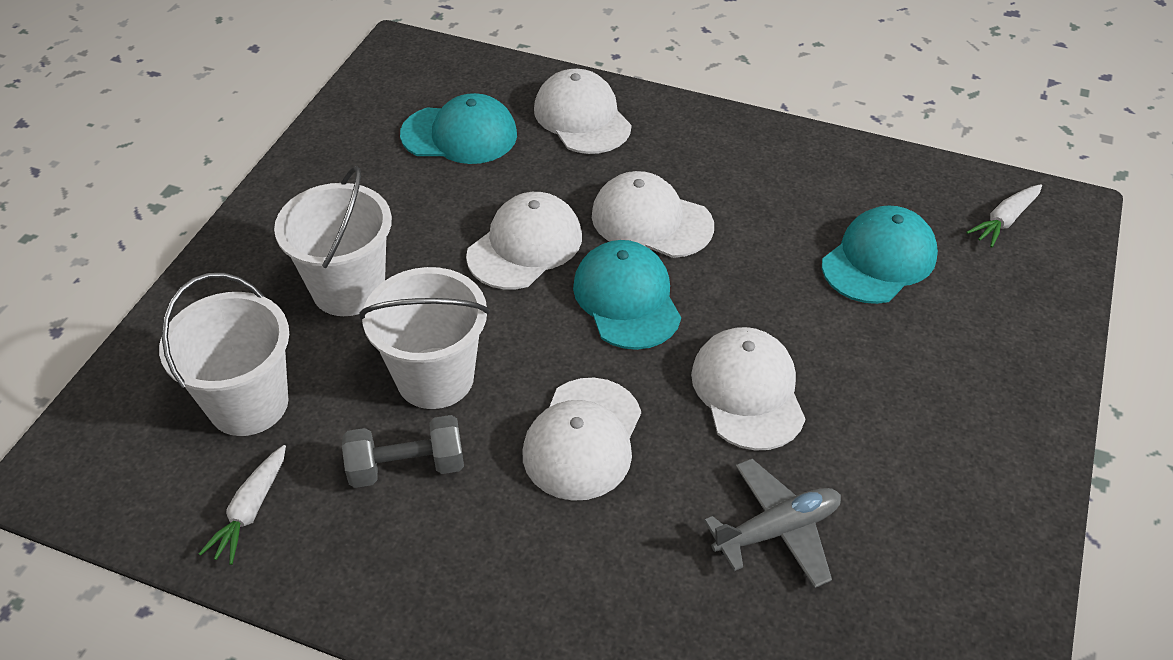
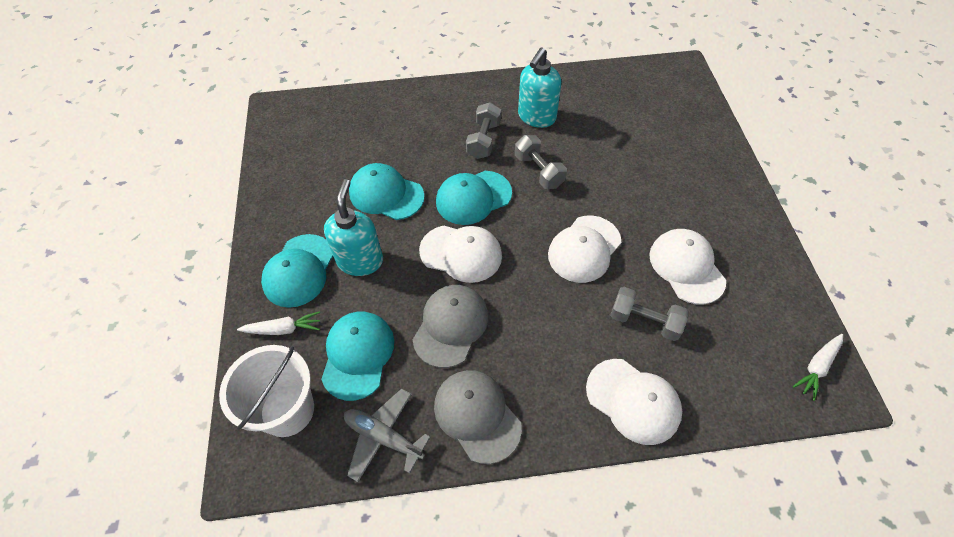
grey cap: none = 0 -> [413,285,488,368] [434,370,522,464] = 2
grey dumbbell: [342,415,464,488] = 1 -> [466,102,501,159] [515,135,567,189] [610,287,688,341] = 3
turquoise cap: [400,93,517,164] [573,240,681,350] [822,205,938,304] = 3 -> [261,234,333,308] [321,312,394,401] [349,163,425,220] [436,171,512,225] = 4
turquoise soap dispenser: none = 0 -> [324,179,383,276] [518,48,561,128] = 2
white bucket: [159,273,289,436] [274,166,392,316] [359,267,490,409] = 3 -> [219,345,314,437] = 1
white cap: [466,192,582,289] [522,378,641,501] [534,69,632,154] [592,171,714,258] [691,327,805,451] = 5 -> [419,226,502,283] [548,215,621,283] [586,359,682,445] [649,229,726,305] = 4

